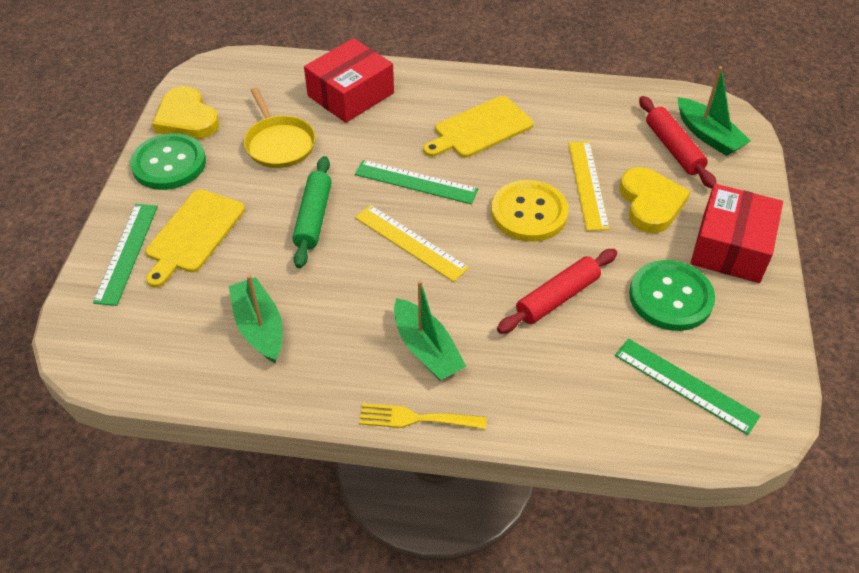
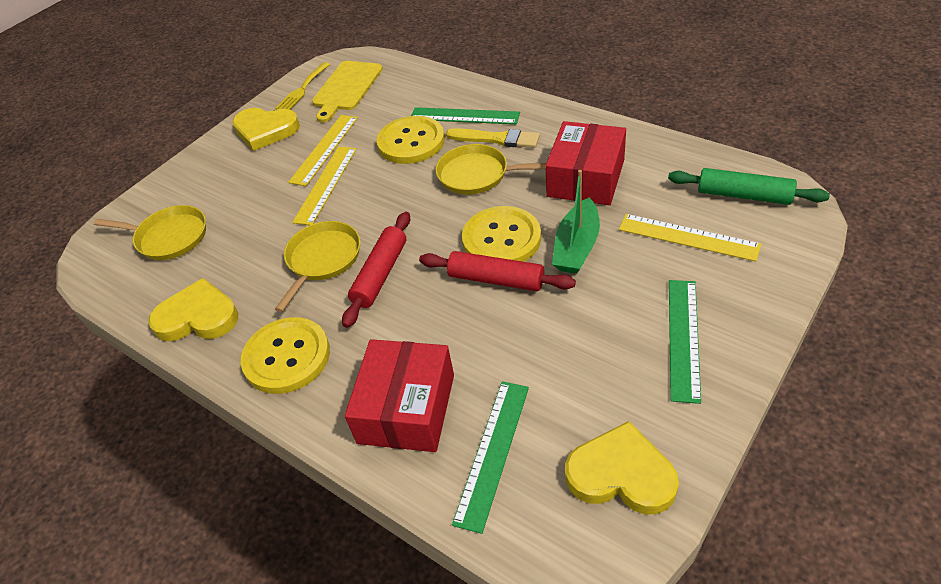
green boat: [229,274,283,363] [394,280,466,380] [678,66,751,156] = 3 -> [552,170,600,274] = 1
green button: [130,133,206,190] [629,260,715,331] = 2 -> none = 0
yellow brush: none = 0 -> [446,128,540,148] = 1
yellow button: [491,180,569,242] = 1 -> [241,317,330,394] [377,116,445,164] [462,206,541,262] = 3
yellow cutting board: [145,189,245,288] [423,96,533,158] = 2 -> [312,61,383,122] = 1
yellow heart: [152,86,219,139] [619,167,691,233] = 2 -> [148,278,238,341] [232,108,300,151] [565,421,679,514] = 3
yellow pan: [244,87,316,168] = 1 -> [94,205,206,260] [275,221,360,312] [435,144,546,195] = 3
yellow ruler: [355,205,469,282] [568,142,609,231] = 2 -> [288,115,358,186] [292,147,357,225] [619,214,761,262] = 3

